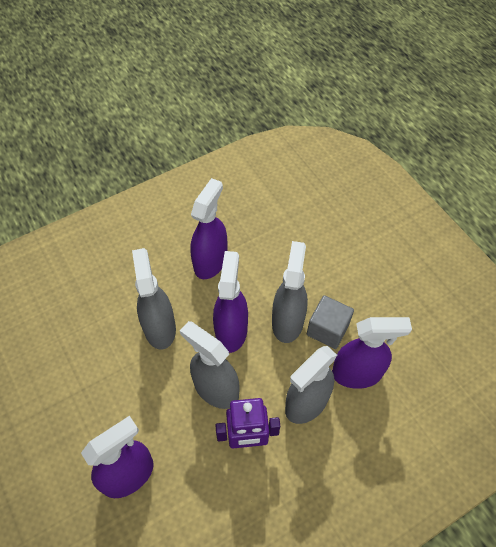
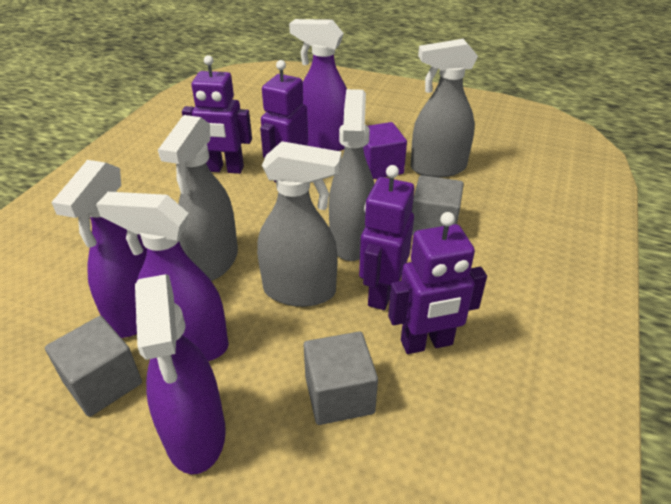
grey cube: [307,295,354,349] = 1 -> [45,316,142,417] [303,331,378,425] [412,175,464,235] = 3
purple cube: none = 0 -> [363,122,407,179] = 1
purple robot: [215,398,280,448] = 1 -> [182,55,252,174] [260,60,308,182] [359,165,414,310] [388,212,487,354] = 4

